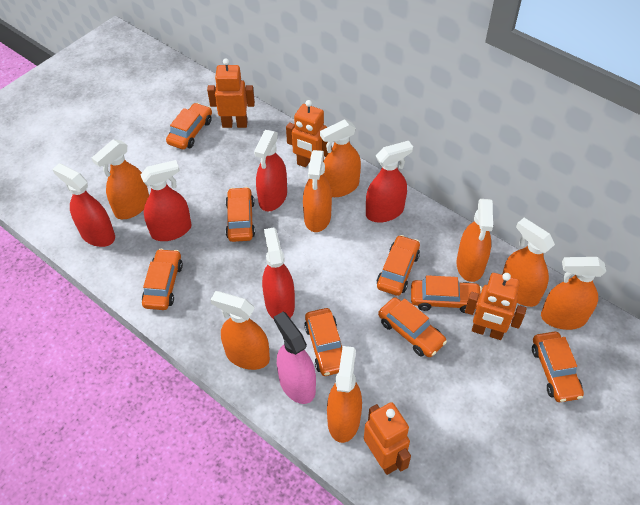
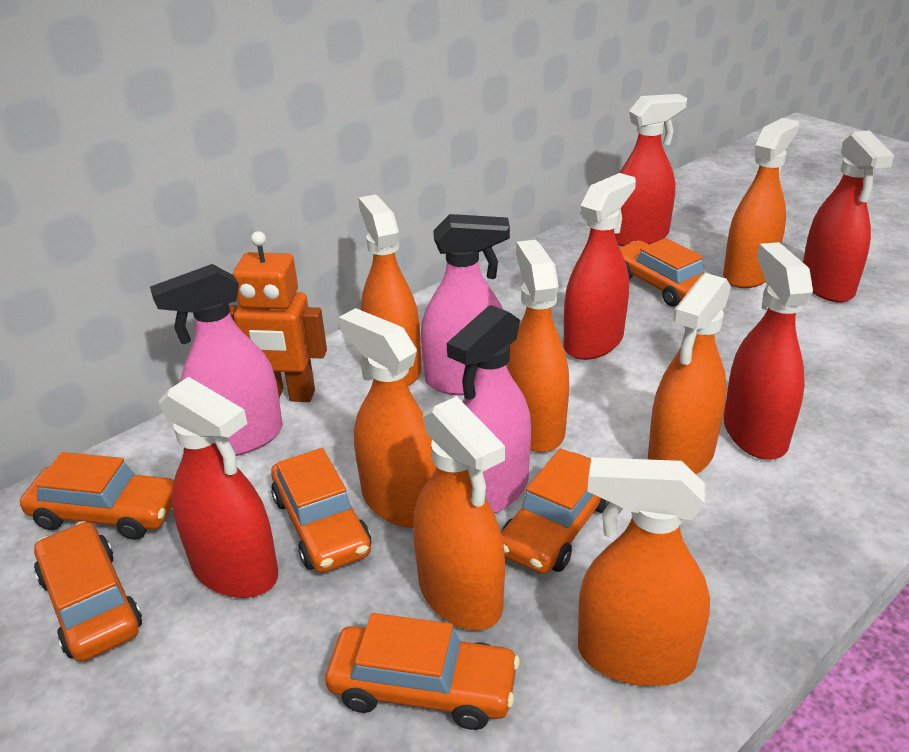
orange car: [142,249,183,310] [166,103,212,150] [225,187,255,242] [304,308,342,376] [377,235,420,296] [378,297,447,357] [411,275,482,313] [532,332,584,402] = 8 -> [20,452,174,540] [34,521,142,662] [271,448,371,573] [325,613,520,730] [501,448,610,574] [620,238,705,307] = 6
orange robot: [207,58,255,128] [286,100,328,167] [364,402,411,475] [465,273,527,340] = 4 -> [229,231,327,402] = 1
orange spray bottle: [92,139,149,219] [211,291,270,370] [303,150,332,232] [320,119,361,197] [327,346,362,443] [456,199,493,282] [502,218,555,307] [541,257,606,330] = 8 -> [338,308,436,528] [358,194,421,386] [413,396,505,630] [506,240,569,452] [578,457,710,686] [648,273,731,474] [723,118,799,288] = 7
pink spray bottle: [274,312,316,404] = 1 -> [150,264,283,456] [421,214,510,395] [447,305,531,514] = 3

